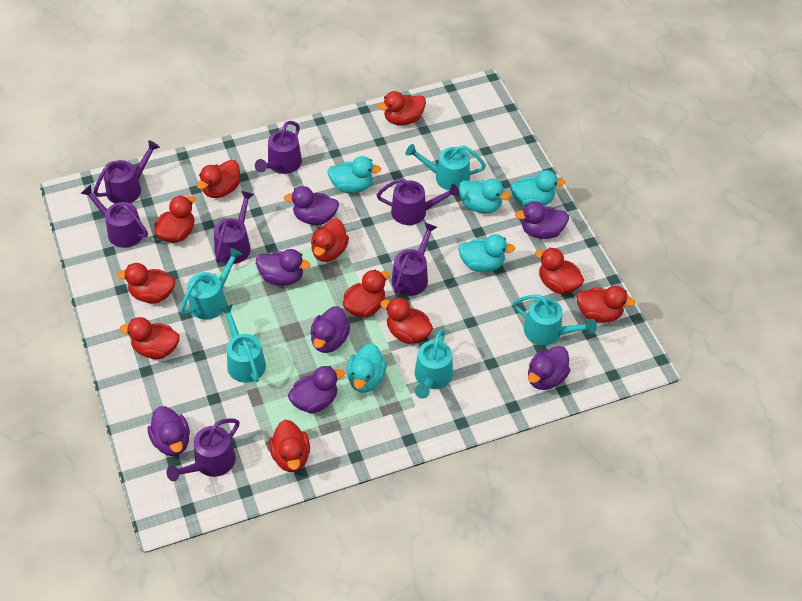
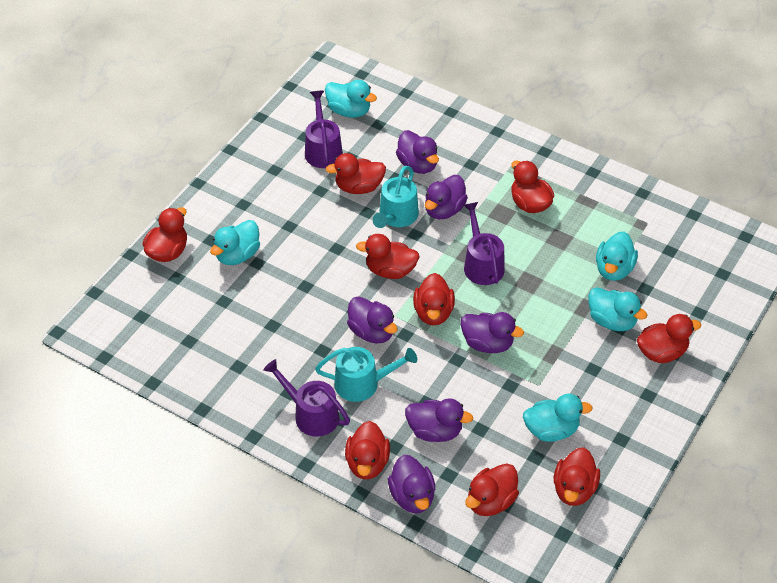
purple duck: [148,406,190,456] [256,249,310,286] [284,186,339,225] [288,366,345,413] [310,306,350,353] [515,201,569,239] [528,346,570,390] = 7 -> [347,296,398,343] [388,455,435,513] [396,130,439,174] [405,398,473,442] [425,175,468,219] [460,312,524,353] = 6
purple watering can: [80,185,148,248] [94,140,160,203] [166,419,240,481] [214,191,254,264] [255,121,302,174] [377,178,459,225] [391,223,437,296] = 7 -> [264,359,350,437] [305,91,343,168] [464,202,505,285] = 3
red duck: [117,263,175,303] [119,317,180,359] [154,195,195,243] [197,160,240,198] [269,420,310,472] [311,218,349,262] [343,270,390,317] [378,91,426,125] [380,297,433,344] [535,248,584,294] [576,286,635,323] = 11 -> [143,207,187,262] [325,153,386,194] [345,421,390,480] [356,234,419,279] [413,273,455,326] [465,463,519,516] [511,161,554,213] [554,447,600,506] [637,314,701,363] = 9
turquoise watering can: [180,248,243,320] [219,304,266,383] [406,144,486,190] [415,329,453,399] [513,294,597,345] = 5 -> [315,347,417,402] [373,166,419,228] = 2

